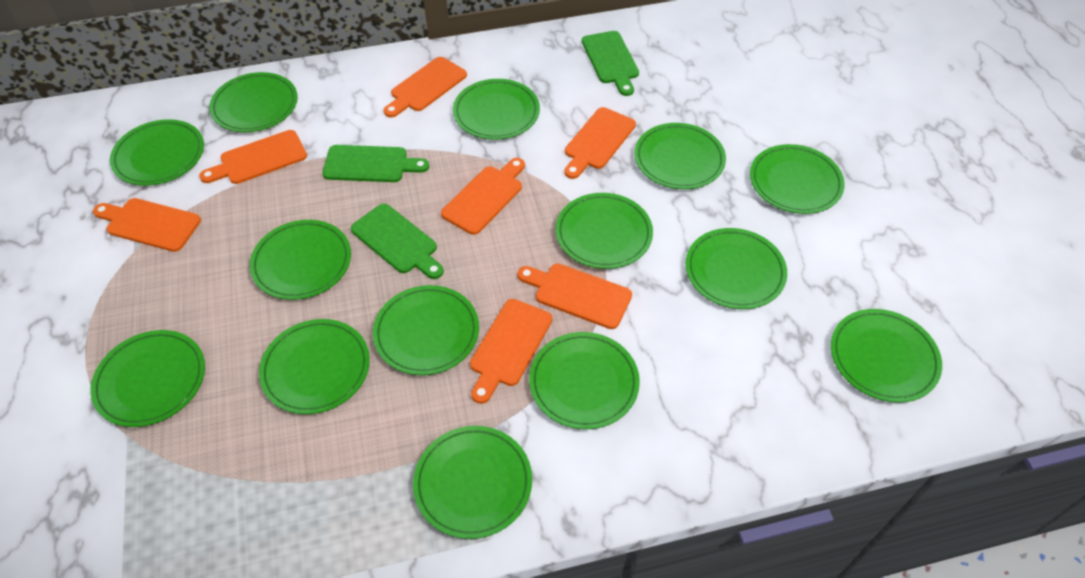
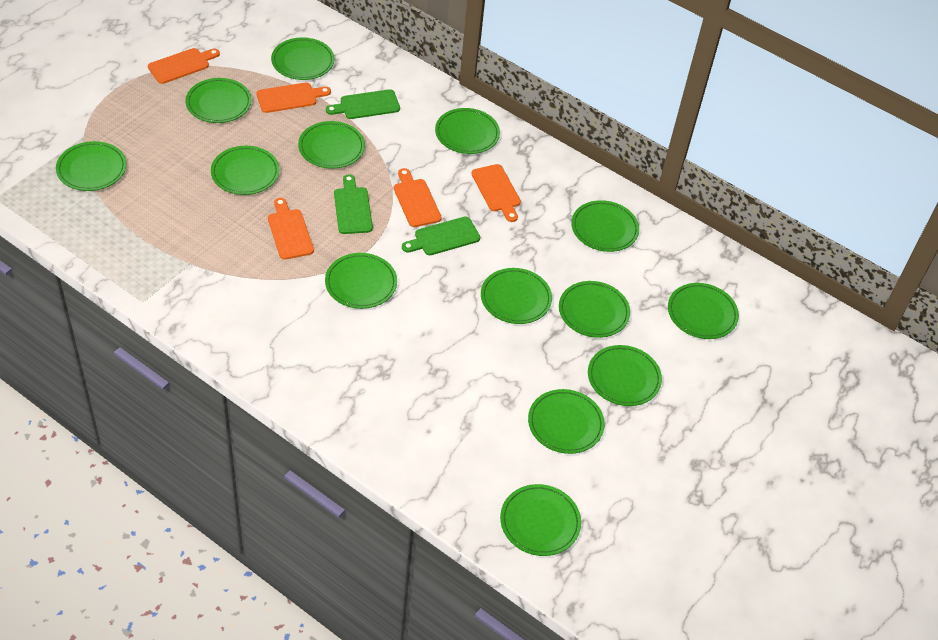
orange cutting board: [93,198,201,252] [199,130,307,184] [384,57,467,118] [441,158,525,235] [470,299,552,404] [517,263,632,329] [564,107,636,179] = 7 -> [148,48,220,84] [256,82,331,113] [268,198,314,260] [394,168,442,227] [471,164,521,222] = 5

